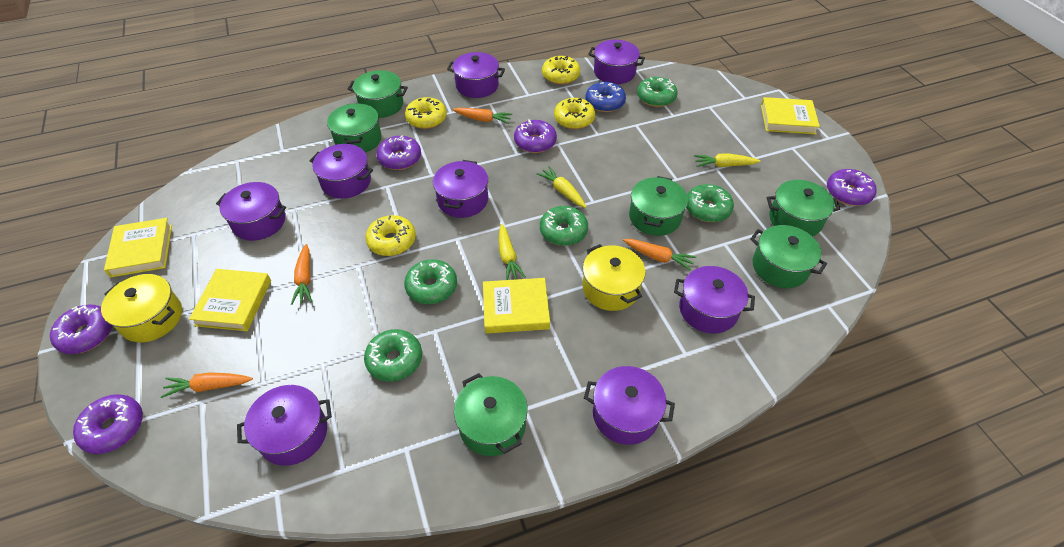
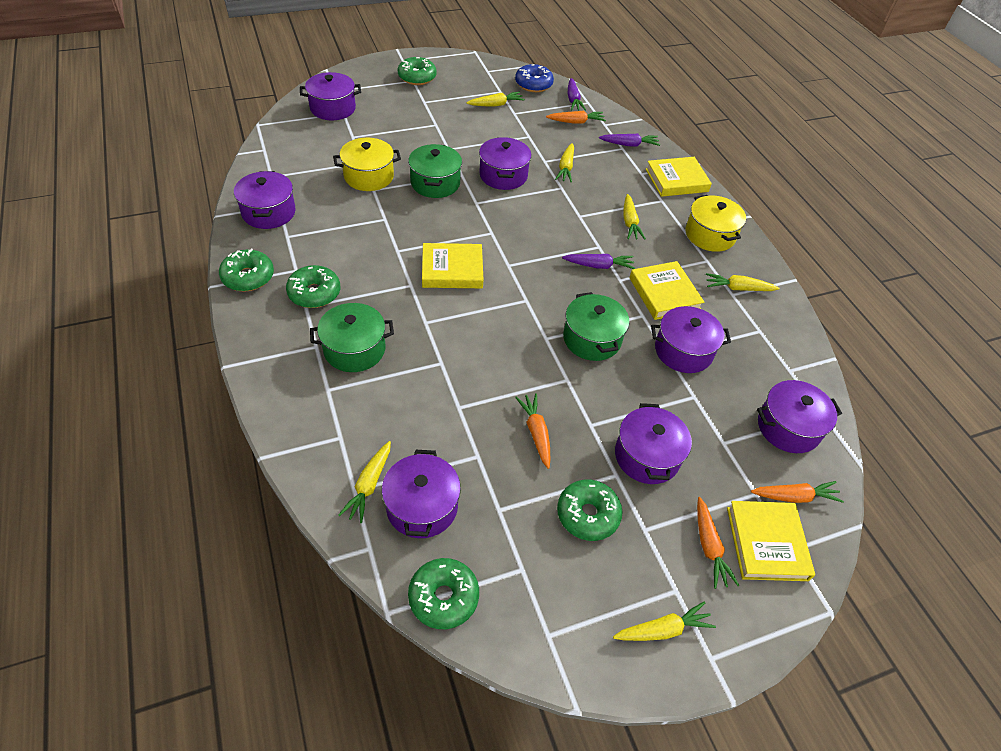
green pot: [327,103,382,153] [348,70,408,118] [454,373,528,456] [629,176,688,236] [750,225,827,288] [767,180,840,236] = 6 -> [310,303,394,372] [408,144,462,198] [563,292,629,361] = 3
purple carrot: none = 0 -> [562,254,635,269] [568,78,586,111] [599,134,660,147] = 3
purple donut: [50,305,112,354] [73,394,143,454] [376,136,421,170] [514,119,557,153] [827,169,877,206] = 5 -> none = 0
purple pot: [216,182,286,241] [237,385,332,466] [309,144,373,199] [433,160,488,218] [447,52,505,98] [584,366,675,445] [588,40,645,84] [674,266,755,333] = 8 -> [234,171,296,229] [300,72,361,120] [382,450,461,538] [479,137,532,190] [615,403,692,484] [651,306,731,373] [757,380,842,453] = 7
yellow carrot: [499,224,525,280] [536,166,586,208] [694,154,761,167] = 3 -> [338,441,391,523] [467,92,525,107] [555,143,574,183] [613,601,716,641] [623,194,646,240] [706,273,780,291] = 6
yellow donut: [365,215,416,256] [405,97,447,129] [542,56,580,85] [554,98,595,129] = 4 -> none = 0

